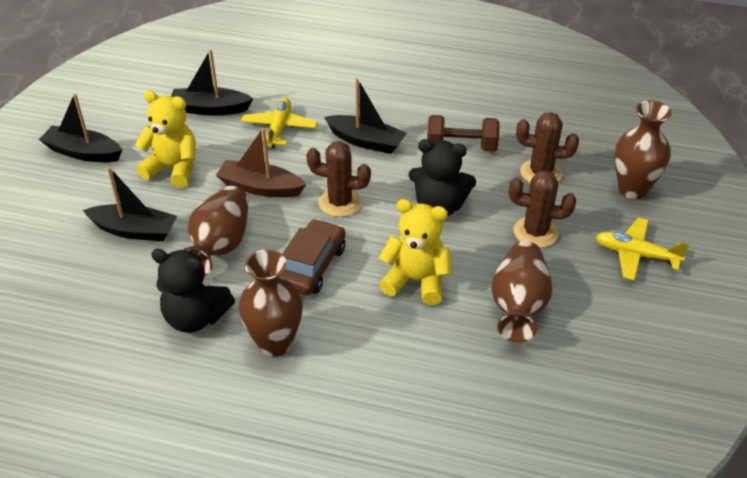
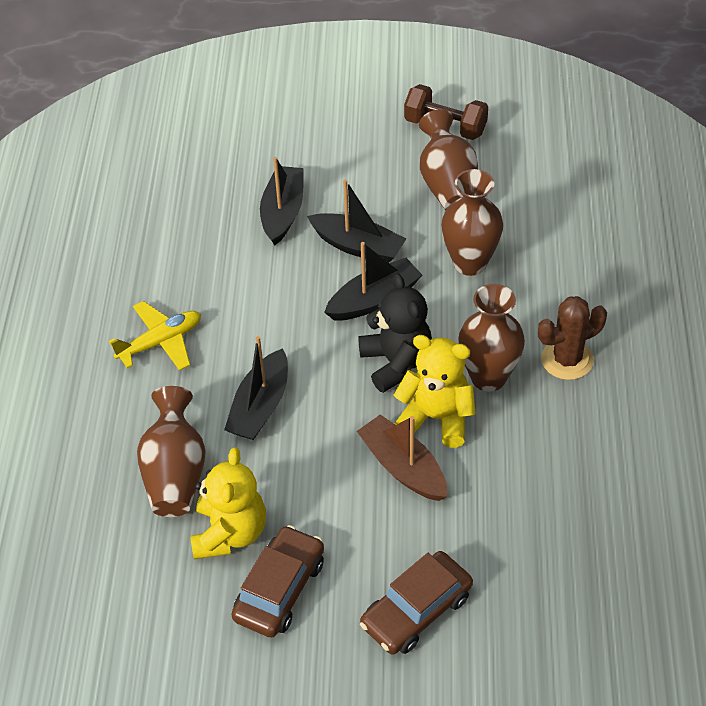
black teddy bear: [151,249,235,333] [409,139,476,216] = 2 -> [358,273,432,393] = 1
brown cactus: [306,141,371,217] [509,170,576,248] [516,112,579,183] = 3 -> [538,296,607,380] = 1
brown car: [279,219,345,295] = 1 -> [231,525,324,638] [360,551,473,654] = 2
yellow plane: [241,98,318,148] [596,218,690,281] = 2 -> [109,301,201,371] = 1

